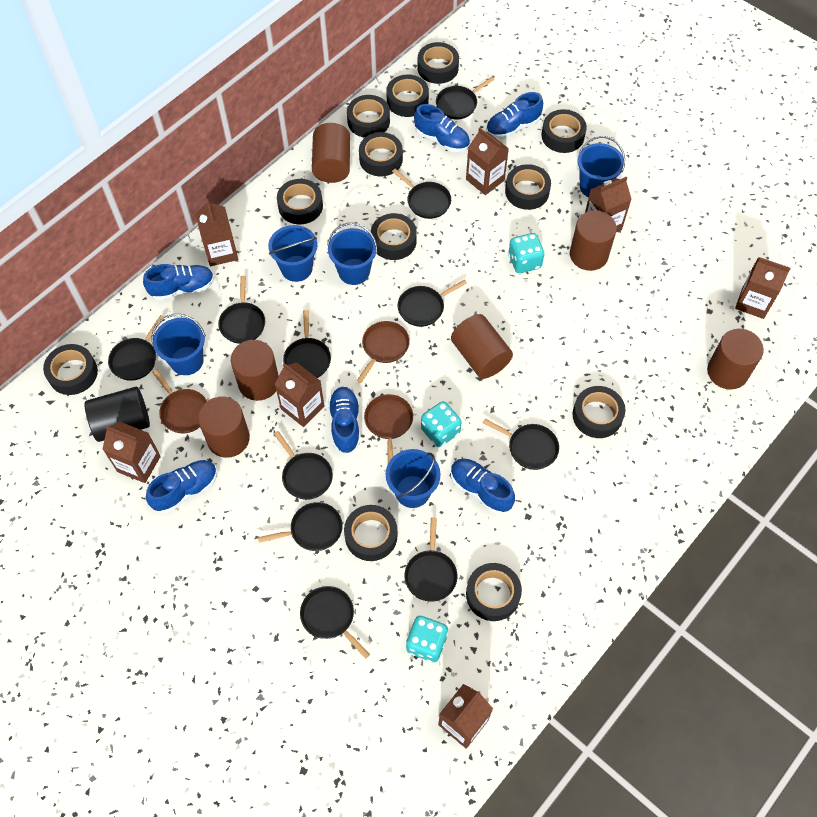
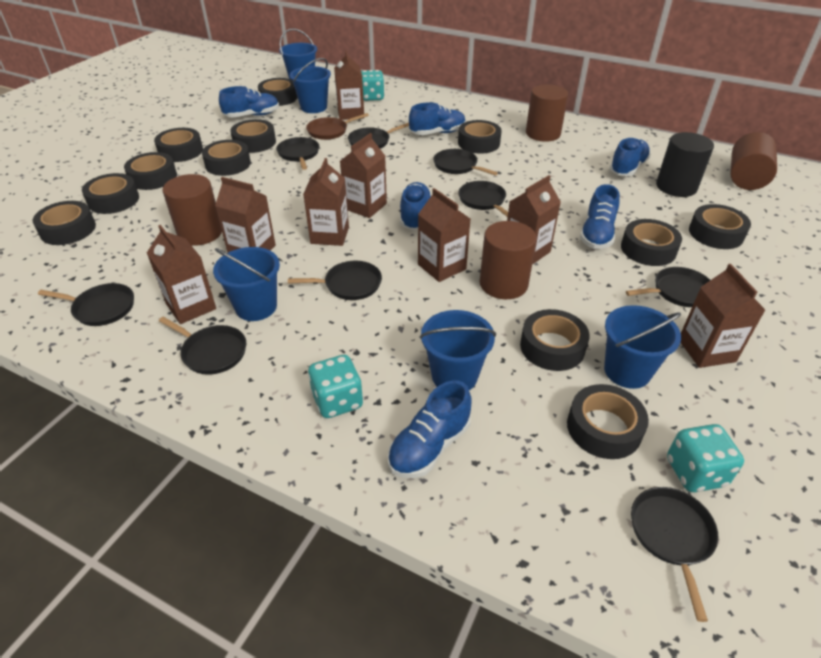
black pan: [108,315,164,381] [218,276,265,344] [258,502,343,551] [274,431,333,500] [283,310,331,378] [300,586,370,659] [392,169,451,219] [397,280,467,327] [404,517,458,602] [436,77,495,119] [483,419,559,470] = 11 -> [38,283,134,326] [159,317,246,375] [276,137,319,170] [288,261,382,300] [348,123,409,149] [433,149,498,176] [458,181,508,217] [626,267,710,307] [631,487,718,622] = 9
brown carton: [102,421,161,483] [196,199,238,266] [275,363,324,427] [438,684,493,749] [466,128,509,195] [585,177,632,232] [735,257,791,319] = 7 -> [147,225,216,324] [215,177,276,252] [303,158,349,246] [334,51,364,120] [340,133,387,218] [418,188,470,282] [507,175,561,265] [680,264,765,368] = 8
brown cylinder: [198,396,250,458] [231,340,279,401] [312,123,350,183] [451,314,513,379] [570,210,617,271] [707,329,764,389] = 6 -> [163,174,222,246] [480,221,537,299] [526,84,568,142] [730,132,777,190] = 4
brown pan: [152,369,207,433] [357,321,410,383] [364,394,413,463] = 3 -> [306,113,369,140] = 1

